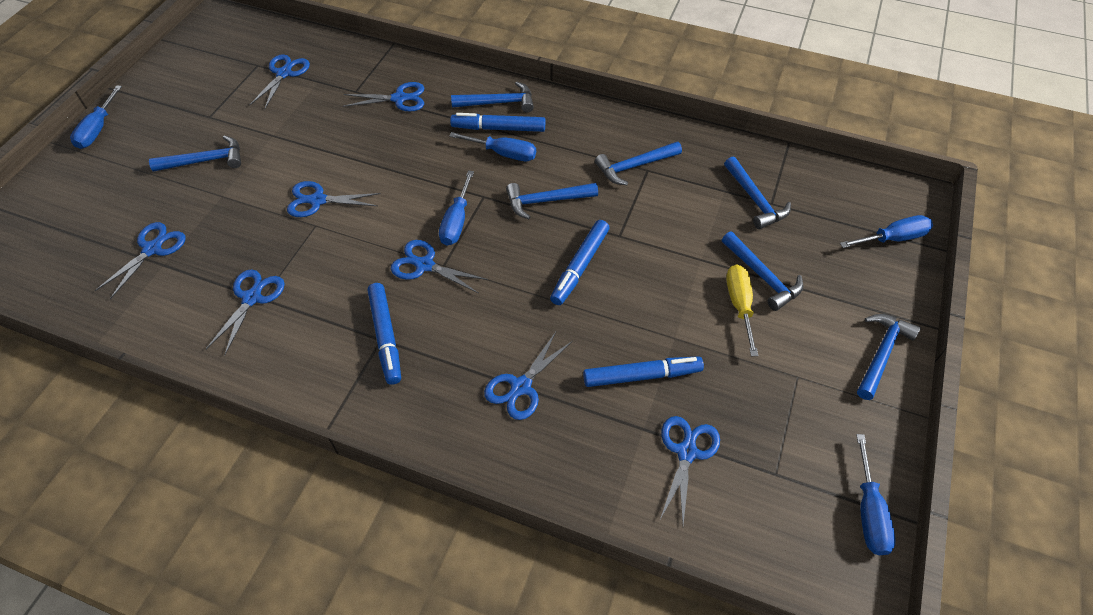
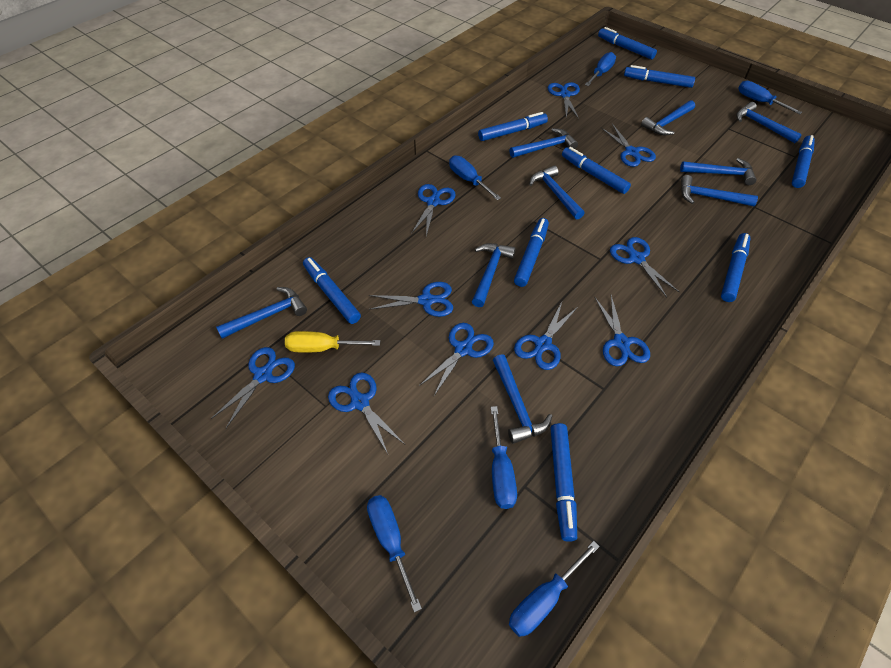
blue hammer: [149,136,241,172] [451,81,534,113] [506,183,598,219] [595,142,682,185] [722,232,803,311] [724,157,791,229] [857,314,921,400] = 7 -> [216,287,307,339] [472,243,516,307] [493,354,552,444] [509,128,578,158] [529,165,584,219] [641,100,695,135] [680,158,757,185] [681,175,758,206] [736,102,802,143] = 9
blue marker: [367,283,401,385] [450,113,545,132] [550,220,609,305] [583,356,704,387] = 4 -> [303,257,361,324] [478,112,548,141] [514,218,549,287] [550,423,577,542] [562,147,631,194] [598,27,657,59] [624,65,695,88] [721,233,750,302] [792,135,815,188] = 9
blue scissors: [95,222,186,299] [206,270,285,356] [250,54,310,108] [287,181,381,217] [343,82,424,112] [391,240,488,293] [484,332,573,420] [660,416,720,525] = 8 -> [211,347,295,428] [328,373,404,454] [369,282,453,317] [411,184,456,236] [419,323,494,396] [514,300,578,370] [547,82,580,119] [594,295,650,366] [601,124,656,167] [610,237,680,298] = 10
blue screwdriver: [70,85,122,149] [439,170,474,246] [449,132,536,161] [840,215,933,248] [856,434,895,555] = 5 -> [367,495,422,613] [449,155,501,200] [491,406,517,509] [509,541,600,637] [585,52,616,86] [738,81,802,114] = 6

